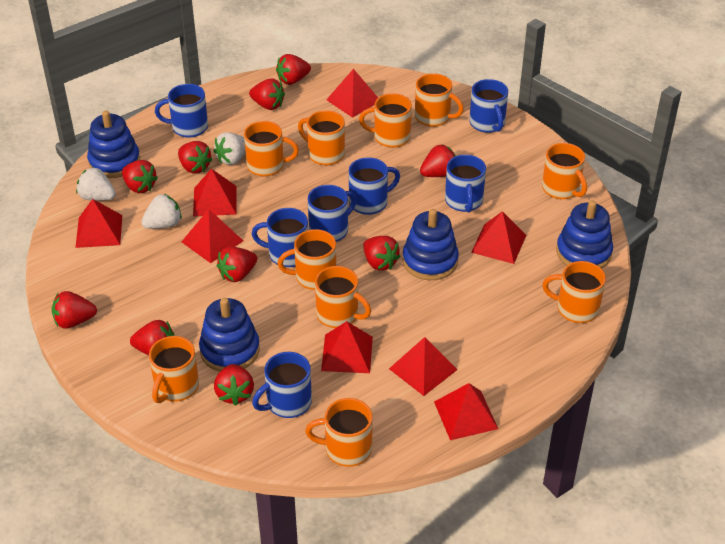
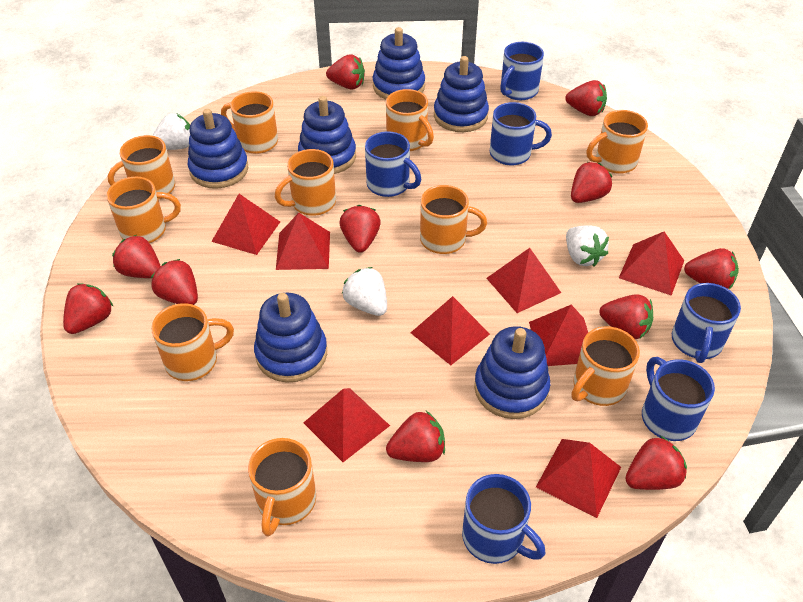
blue mug: [155,84,208,138] [252,208,308,267] [252,352,312,418] [308,185,357,242] [349,157,400,215] [445,155,486,213] [469,79,508,133] = 7 -> [365,131,421,197] [462,474,545,564] [490,102,552,166] [500,42,544,100] [642,357,715,441] [672,283,741,363] = 6
blue stacking toy: [87,111,140,178] [199,298,260,372] [402,209,459,280] [556,200,613,269] = 4 -> [188,109,248,189] [254,293,327,383] [298,96,356,174] [373,27,425,100] [434,56,489,132] [474,326,550,419] = 6
red strawberry: [52,291,97,329] [122,160,158,193] [130,320,174,355] [178,141,213,174] [214,364,254,405] [217,246,257,282] [249,78,285,110] [276,54,311,85] [363,236,401,270] [420,144,455,177] = 10 -> [63,283,114,334] [112,235,160,278] [151,259,198,305] [326,54,365,90] [339,205,381,253] [386,411,445,462] [565,80,607,116] [571,162,612,203] [599,294,653,339] [625,436,687,490] [684,248,739,290] = 11

